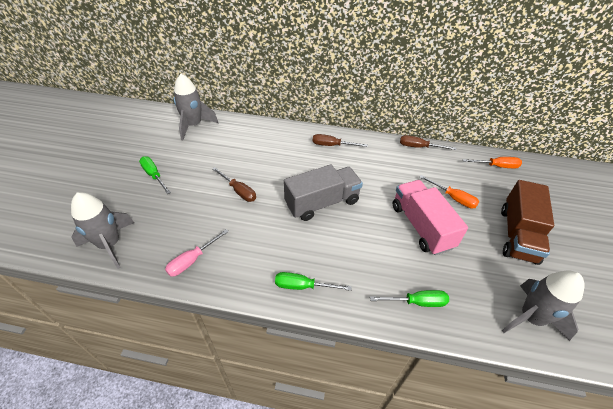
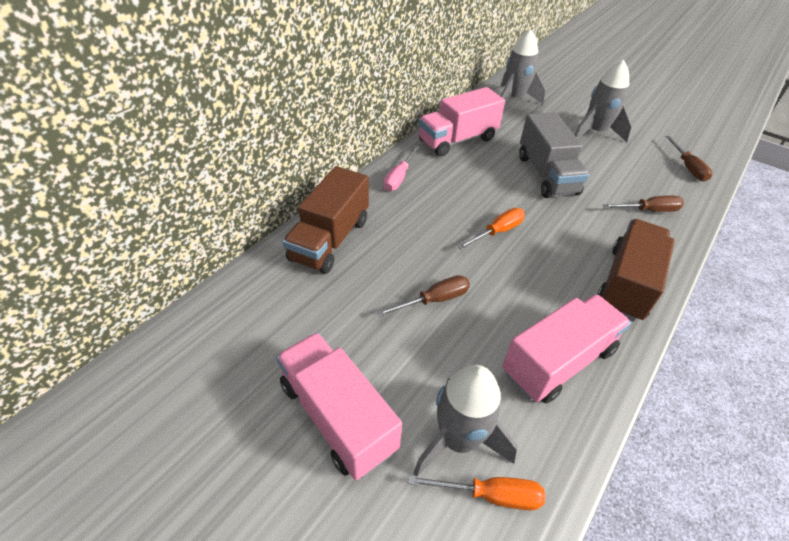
brown truck: [501,180,554,265] = 1 -> [283,166,369,274] [597,219,675,322] = 2
green screwdriver: [139,156,171,194] [275,272,352,291] [370,290,449,307] = 3 -> none = 0
pink truck: [393,180,468,255] = 1 -> [276,332,402,480] [418,87,505,156] [502,294,631,404] = 3

